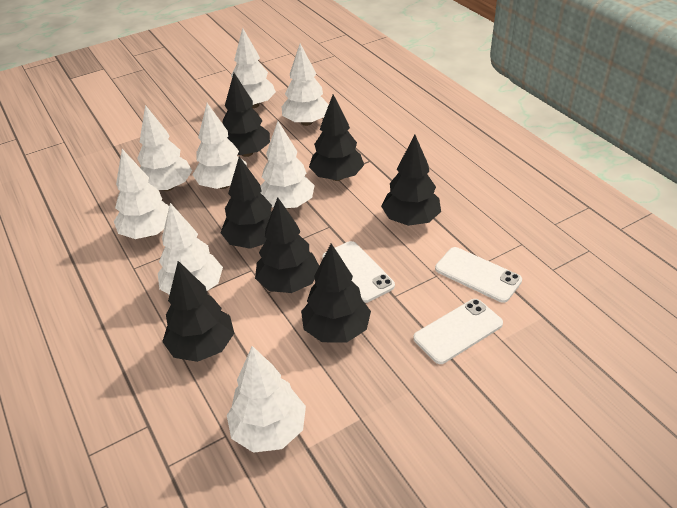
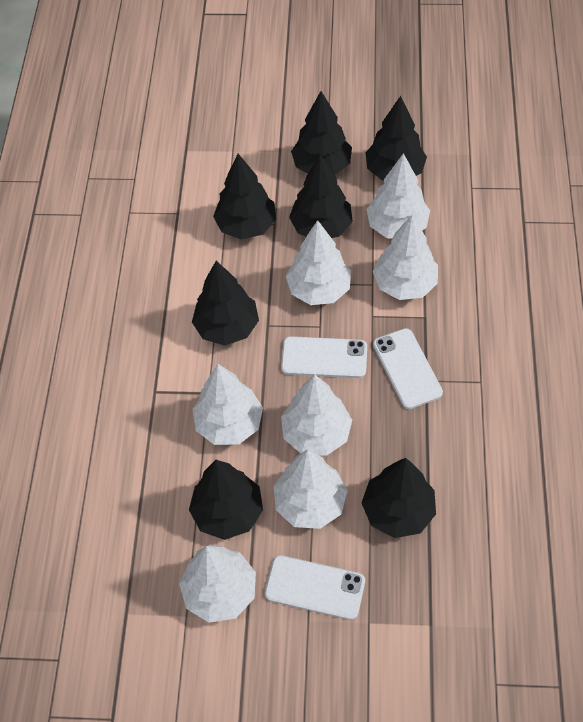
white tree: [114,149,169,239] [137,105,192,191] [158,203,223,295] [193,103,247,189] [227,346,306,453] [231,28,276,108] [261,121,315,209] [282,44,329,126] = 8 -> [179,544,256,623] [193,364,263,445] [274,449,347,529] [281,374,352,456] [286,220,351,305] [367,153,430,238] [373,215,438,300] = 7

